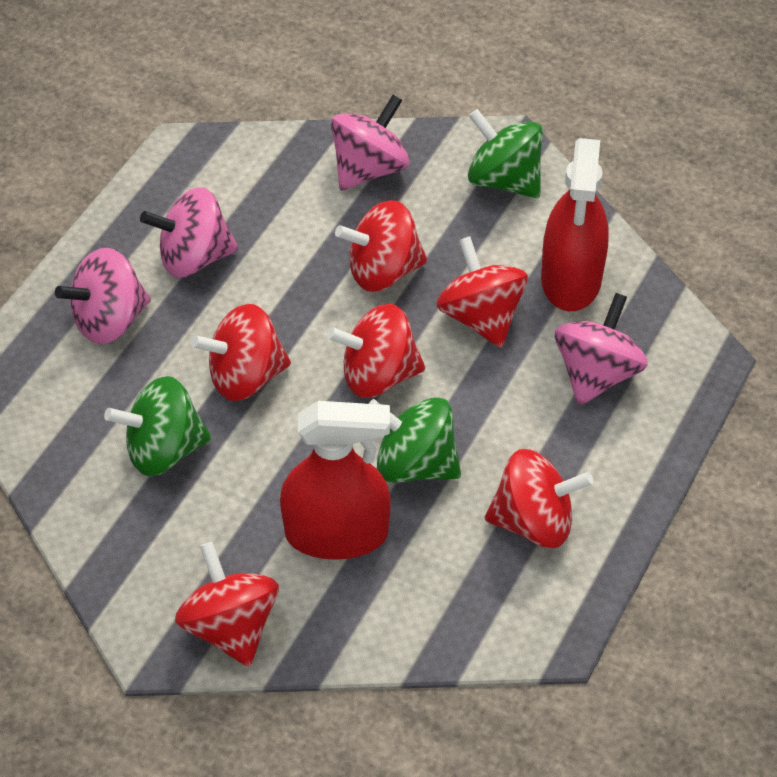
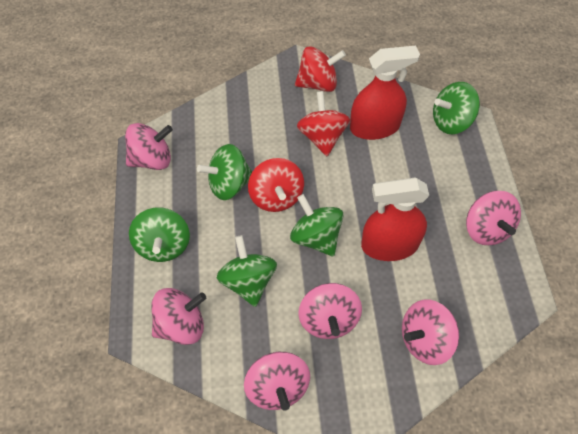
green spinning top: [104,376,211,476] [368,397,461,483] [468,109,543,198] = 3 -> [129,207,190,262] [197,144,252,200] [217,235,277,307] [290,194,344,256] [433,82,480,134] = 5
pink spinning top: [55,248,151,344] [140,187,238,278] [331,95,409,190] [555,293,648,406] = 4 -> [125,123,173,170] [151,288,206,345] [244,352,310,411] [298,283,362,339] [402,300,459,365] [466,191,521,245] = 6
red spinning top: [175,541,279,667] [191,304,291,401] [327,304,425,398] [335,200,427,292] [436,236,528,348] [485,449,594,548] = 6 -> [248,158,304,212] [295,46,346,92] [297,91,350,156] = 3

